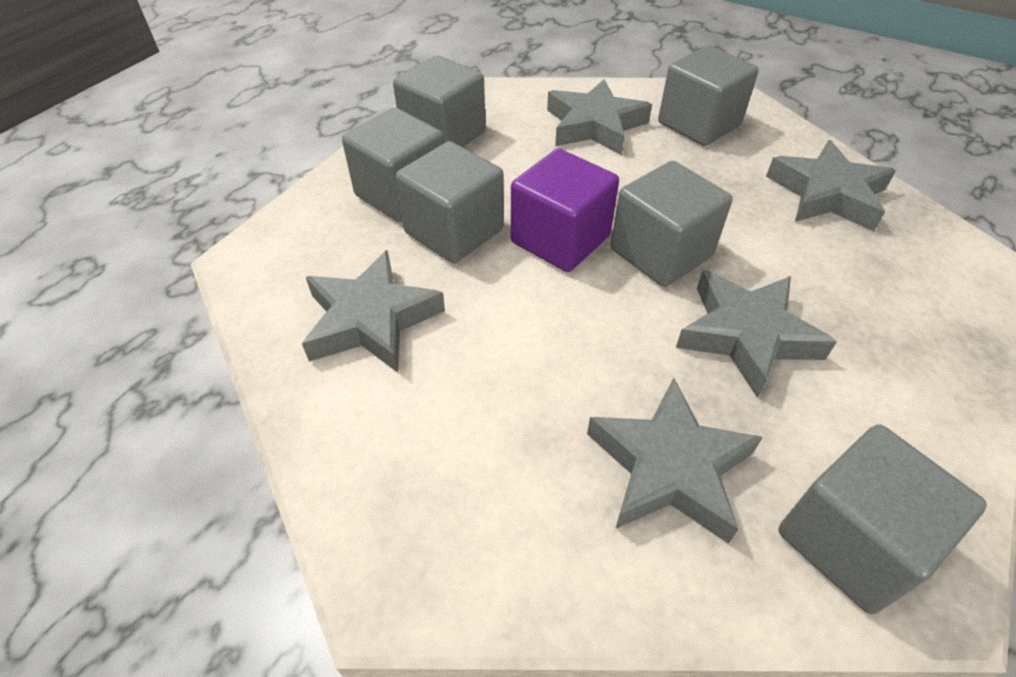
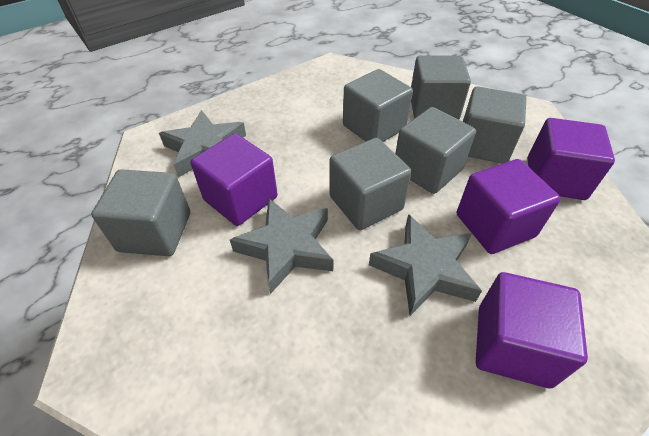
grey star: [302,250,445,373] [547,79,652,155] [587,378,763,544] [676,270,837,398] [766,140,896,231] = 5 -> [159,110,246,177] [230,199,334,294] [369,214,482,316] = 3
purple cube: [511,149,619,272] = 1 -> [190,133,278,226] [457,159,561,254] [476,272,588,388] [528,118,615,200] = 4

